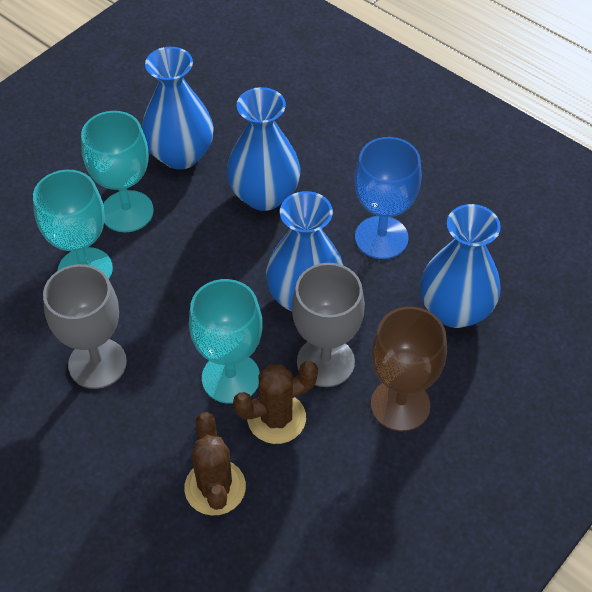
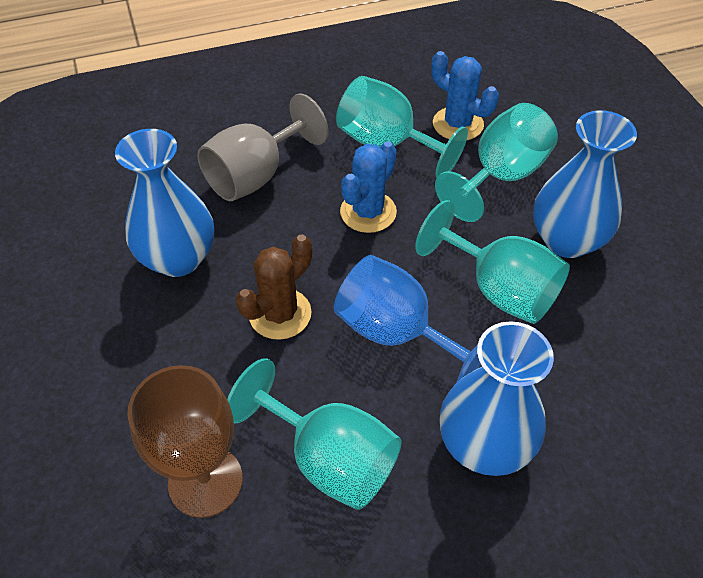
blue cactus: none = 0 -> [340,141,397,233] [432,51,499,140] = 2
blue vase: [142,47,214,170] [227,87,301,211] [266,191,343,311] [420,204,501,328] = 4 -> [115,129,214,277] [440,321,554,476] [533,110,637,258] = 3
brown cactus: [184,412,246,516] [233,361,318,444] = 2 -> [236,234,312,340] = 1
grey goblet: [43,264,127,389] [292,263,365,387] = 2 -> [197,93,329,201] = 1
turquoise goblet: [33,170,113,279] [81,111,154,232] [189,279,263,404] = 3 -> [227,358,401,510] [336,76,468,177] [415,200,570,324] [435,103,558,222] = 4

